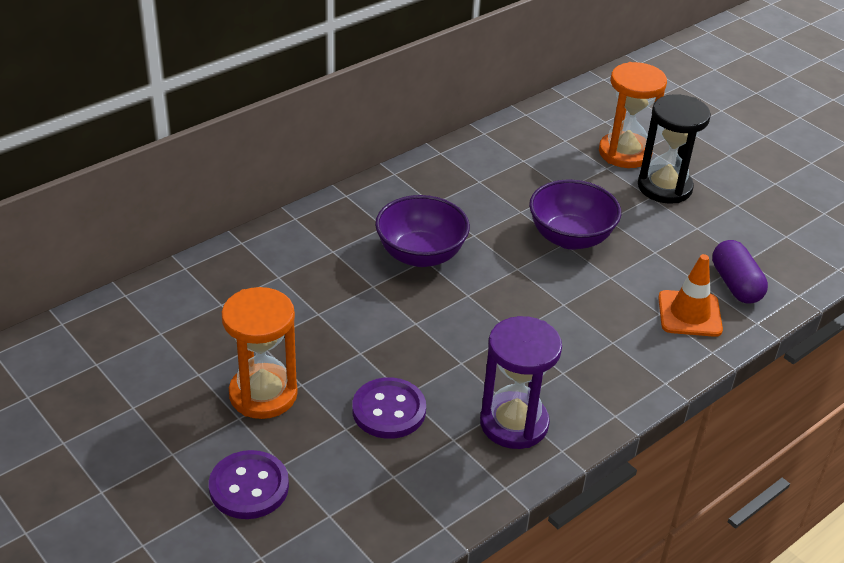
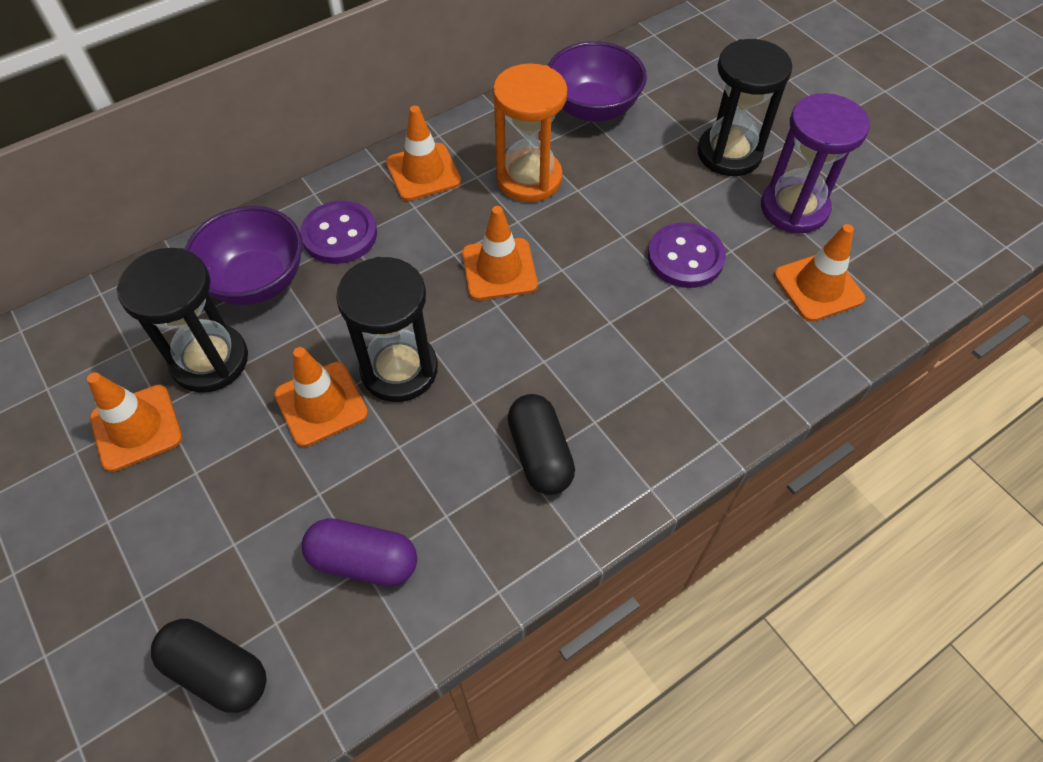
black capsule: none = 0 -> [151,619,267,713] [508,394,575,495] = 2
black hourglass: [638,94,711,204] = 1 -> [117,248,248,393] [336,257,438,402] [697,39,792,176] = 3
orange hourglass: [222,287,298,419] [599,62,667,168] = 2 -> [493,63,567,202] = 1
orange traffic cone: [658,254,723,337] = 1 -> [87,372,182,472] [274,347,368,447] [386,106,461,201] [462,206,538,300] [774,224,865,322] = 5

